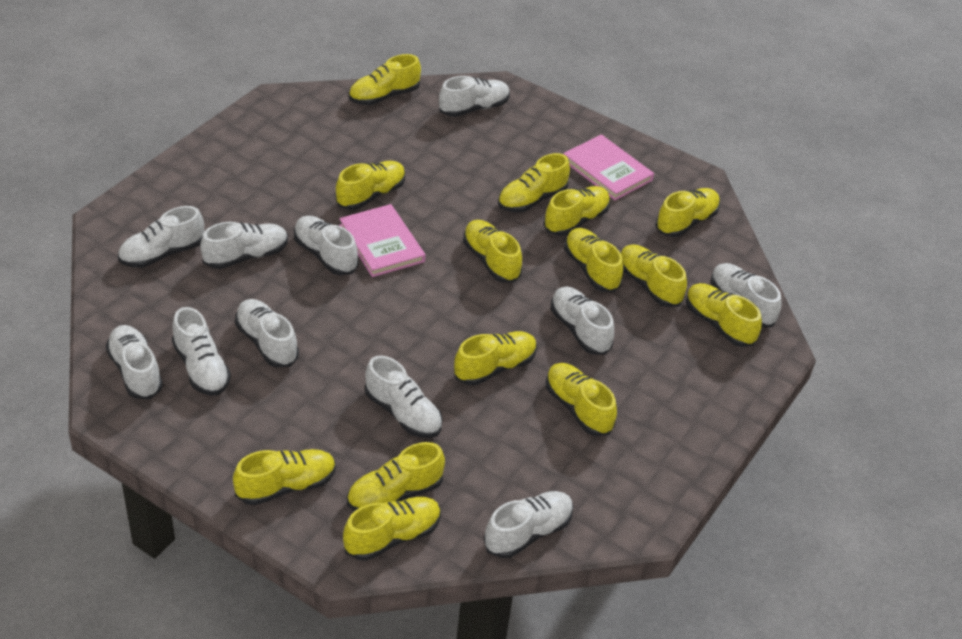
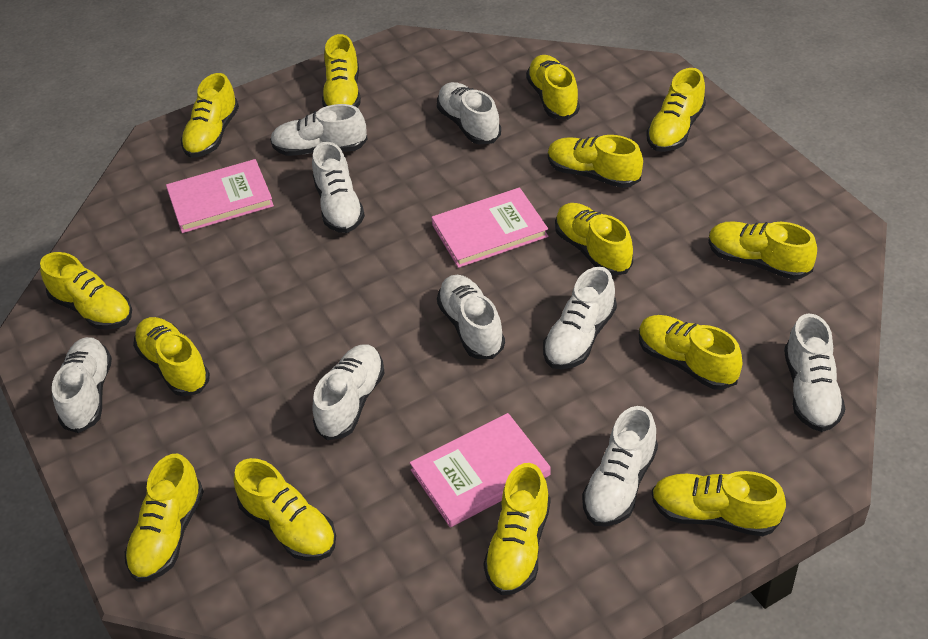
pink book: [339,204,426,277] [563,134,654,200] = 2 -> [166,159,274,233] [410,413,550,527] [431,187,548,268] = 3
white shoe: [106,325,163,399] [118,206,204,268] [172,307,231,396] [200,222,288,269] [235,299,299,368] [294,216,358,275] [365,356,443,438] [439,76,510,117] [484,491,574,558] [550,287,614,355] [711,263,782,327] = 11 -> [52,337,112,433] [270,104,368,156] [312,142,365,233] [312,345,385,440] [437,82,501,145] [437,275,505,359] [543,267,617,369] [582,406,658,527] [784,313,845,432] = 9

